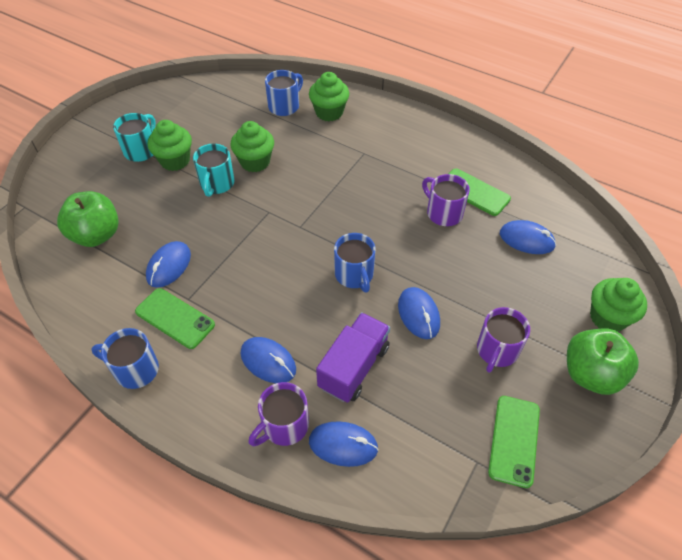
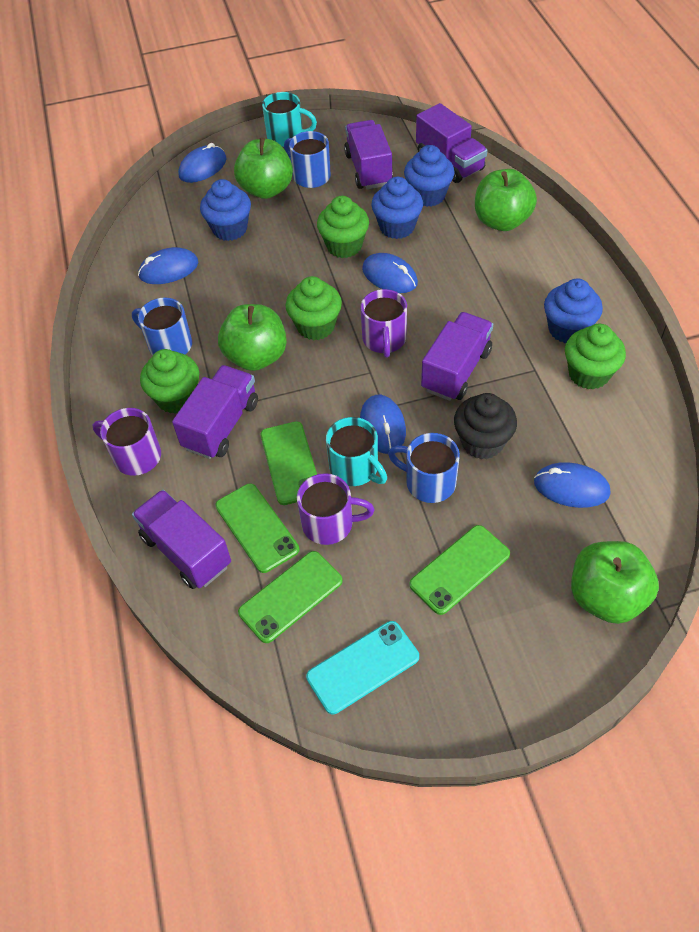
black cupcake: none = 0 -> [454,393,517,459] = 1
blue cupcake: none = 0 -> [200,179,251,241] [371,177,423,239] [404,145,455,207] [544,279,603,343] = 4
green apple: [57,191,119,247] [567,328,639,395] = 2 -> [218,304,287,371] [234,137,293,199] [475,169,537,231] [571,541,659,624] = 4
green phone: [135,288,215,349] [448,168,511,216] [488,396,540,488] = 3 -> [215,483,299,573] [238,551,343,643] [260,421,317,505] [409,525,510,615] = 4
purple truck: [316,313,390,403] = 1 -> [132,490,231,589] [172,365,258,459] [344,120,393,189] [416,103,488,183] [421,312,493,401] = 5
turquoise phone: none = 0 -> [306,621,419,714] = 1

